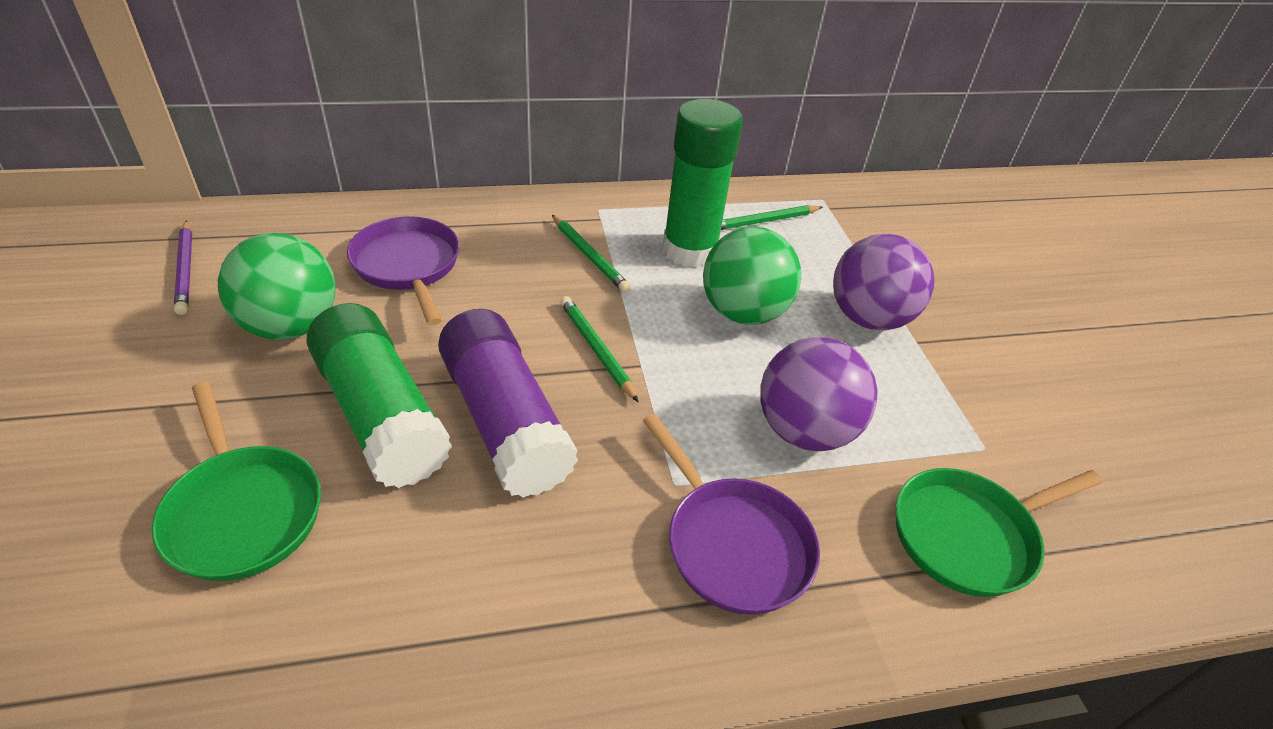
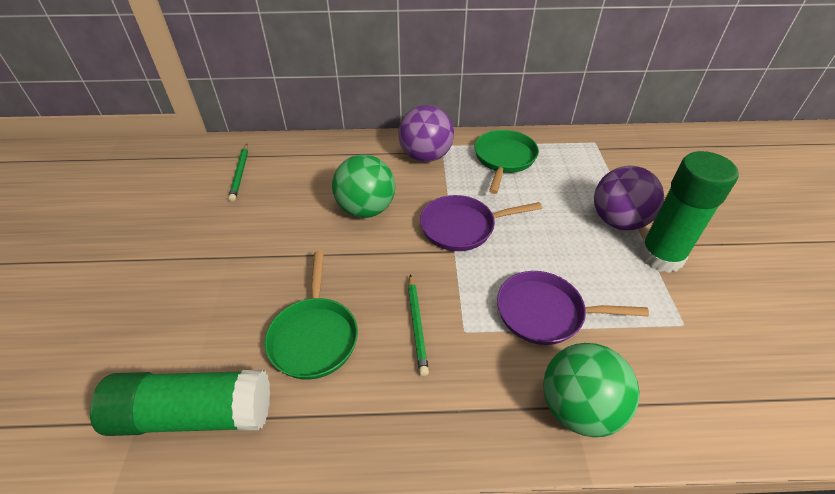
green pencil: [552,215,631,293] [560,296,639,402] [721,205,823,230] = 3 -> [228,144,248,202] [408,274,429,376] = 2
purple glue stick: [438,309,578,498] = 1 -> none = 0
purple pencil: [174,220,192,315] = 1 -> none = 0

